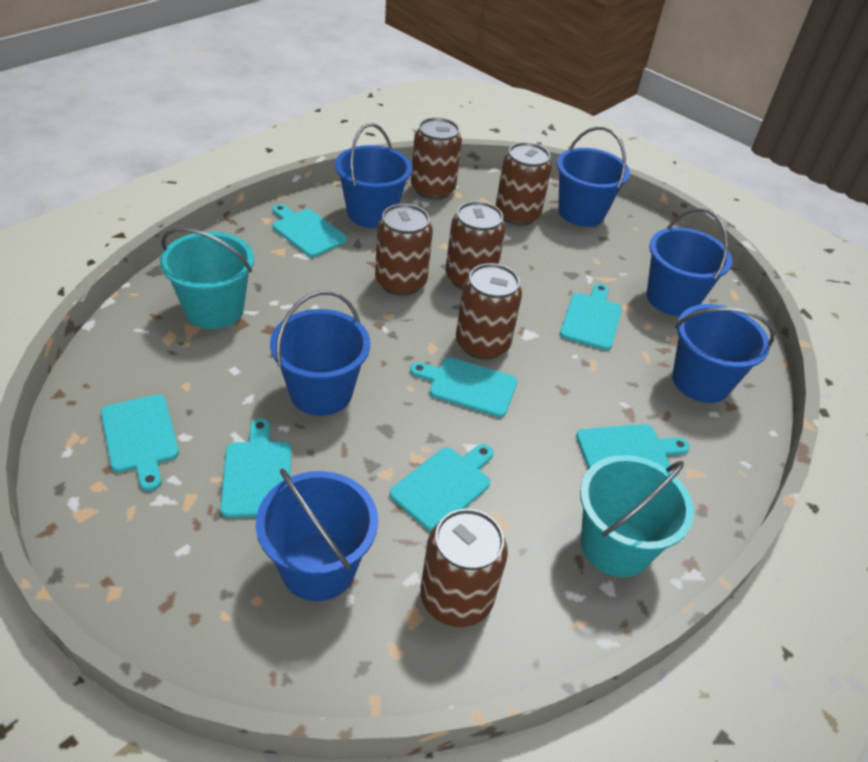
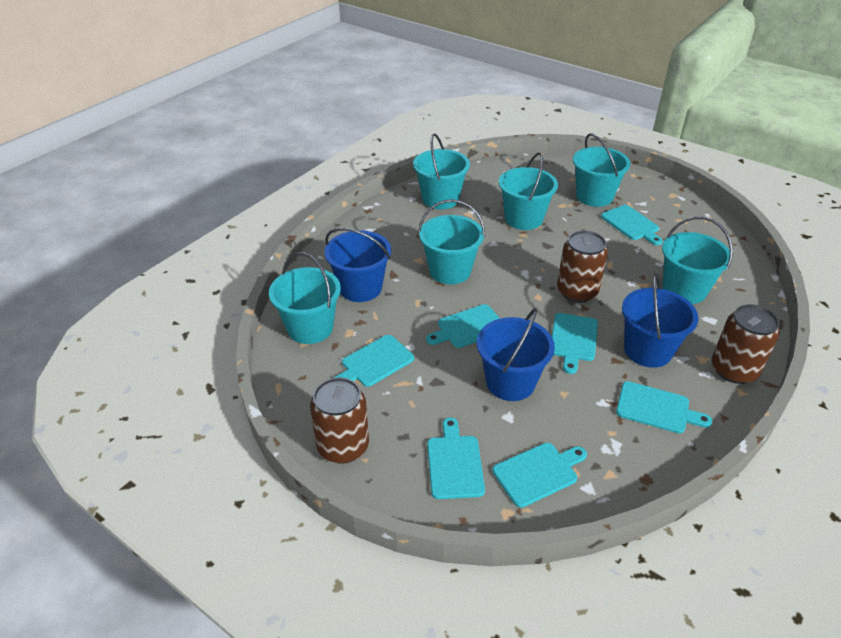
blue bucket: [256,469,378,601] [270,291,370,416] [335,123,412,228] [557,127,630,227] [647,208,732,316] [672,304,774,403] = 6 -> [324,228,391,302] [477,308,555,401] [622,273,698,368] = 3
brown can: [375,204,433,296] [411,117,462,200] [420,509,508,627] [445,201,506,289] [456,263,522,360] [496,142,552,226] = 6 -> [310,377,369,464] [557,230,608,303] [712,304,780,384] = 3
turquoise bucket: [160,228,254,329] [580,455,694,577] = 2 -> [269,252,341,344] [413,133,470,209] [418,199,485,284] [499,152,558,230] [573,133,630,207] [662,217,733,304] = 6

